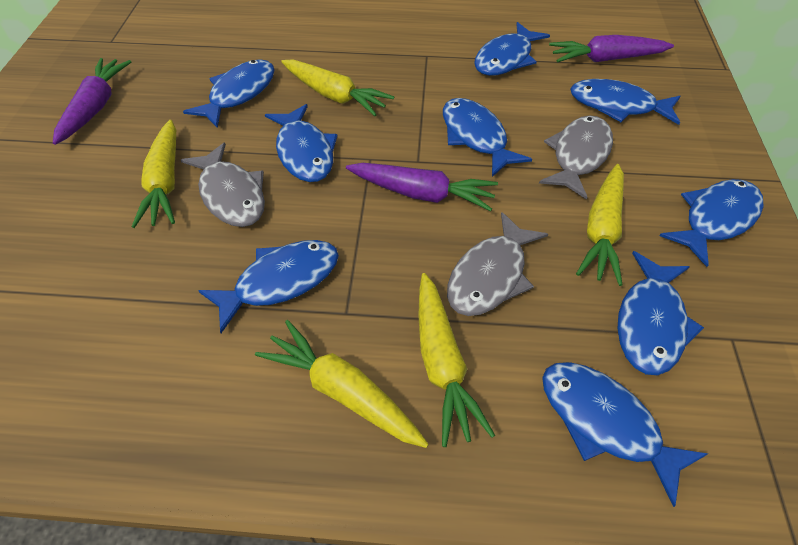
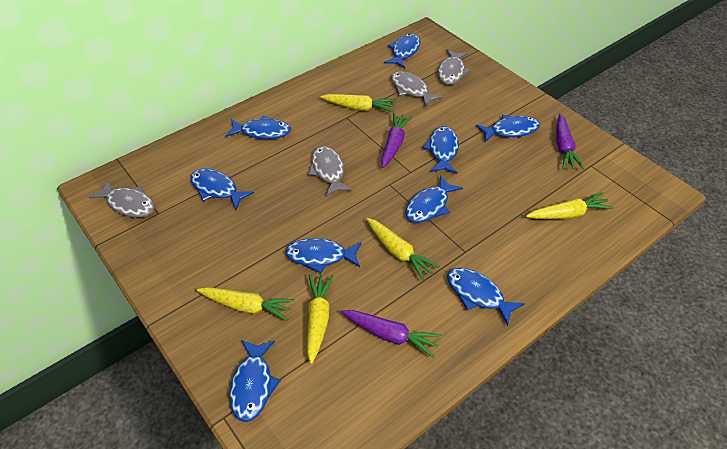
grey fish: [181,142,265,227] [447,212,548,316] [539,115,613,200] = 3 -> [89,180,155,218] [308,146,353,197] [391,71,443,108] [438,49,471,85] = 4

